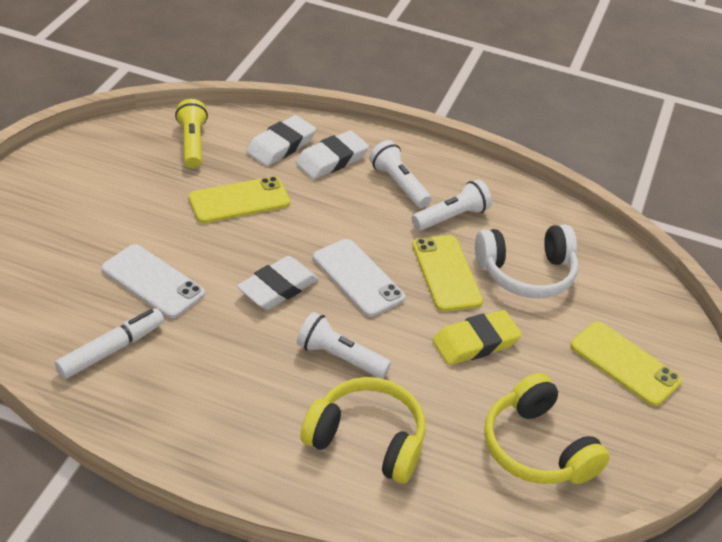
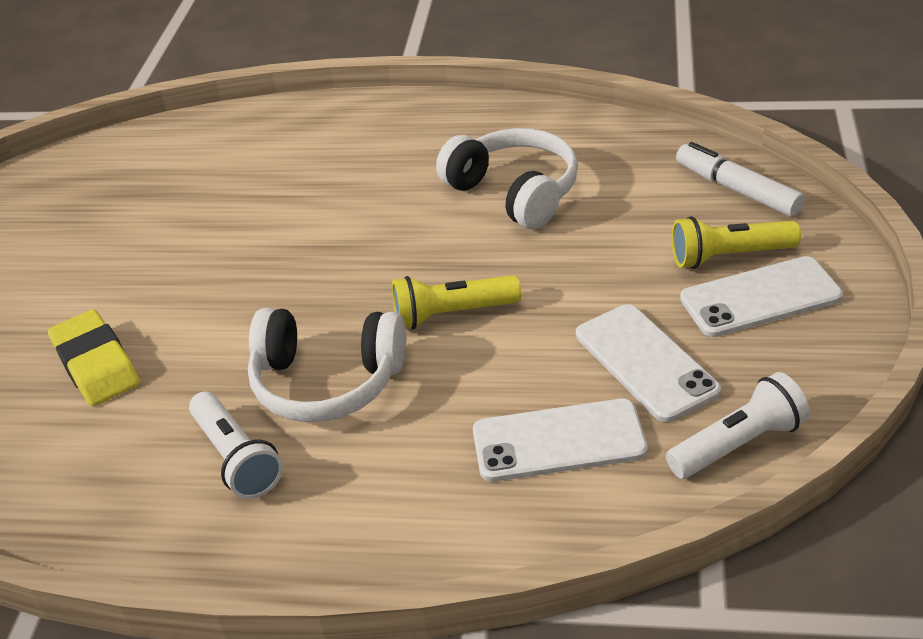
white eraser: [237,256,319,310] [246,115,316,166] [295,131,369,179] = 3 -> none = 0
white flashlight: [297,312,391,379] [369,140,432,208] [412,179,492,231] = 3 -> [189,392,283,499] [666,372,810,479] = 2
white headphones: [475,224,578,298] = 1 -> [248,308,406,422] [436,128,578,229] = 2
white phone: [102,244,205,318] [313,239,405,317] = 2 -> [473,398,647,482] [576,304,721,422] [680,256,843,337] = 3
yellow flashlight: [175,99,208,168] = 1 -> [392,275,521,329] [672,216,801,269] = 2
yellow headphones: [300,377,425,484] [484,373,610,484] = 2 -> none = 0
yellow phone: [189,176,290,223] [412,235,483,312] [570,322,682,406] = 3 -> none = 0

